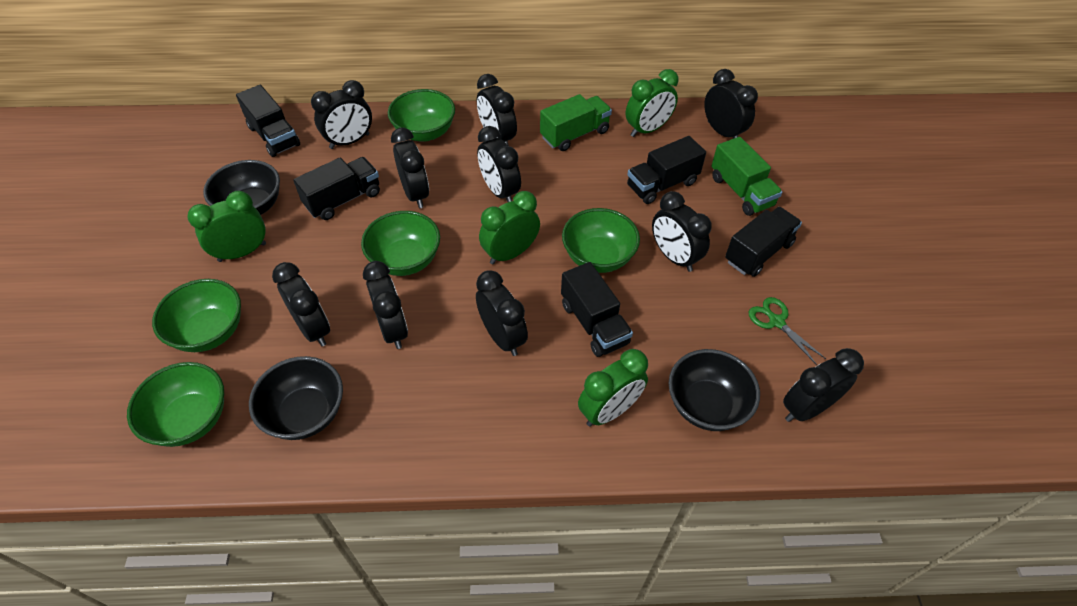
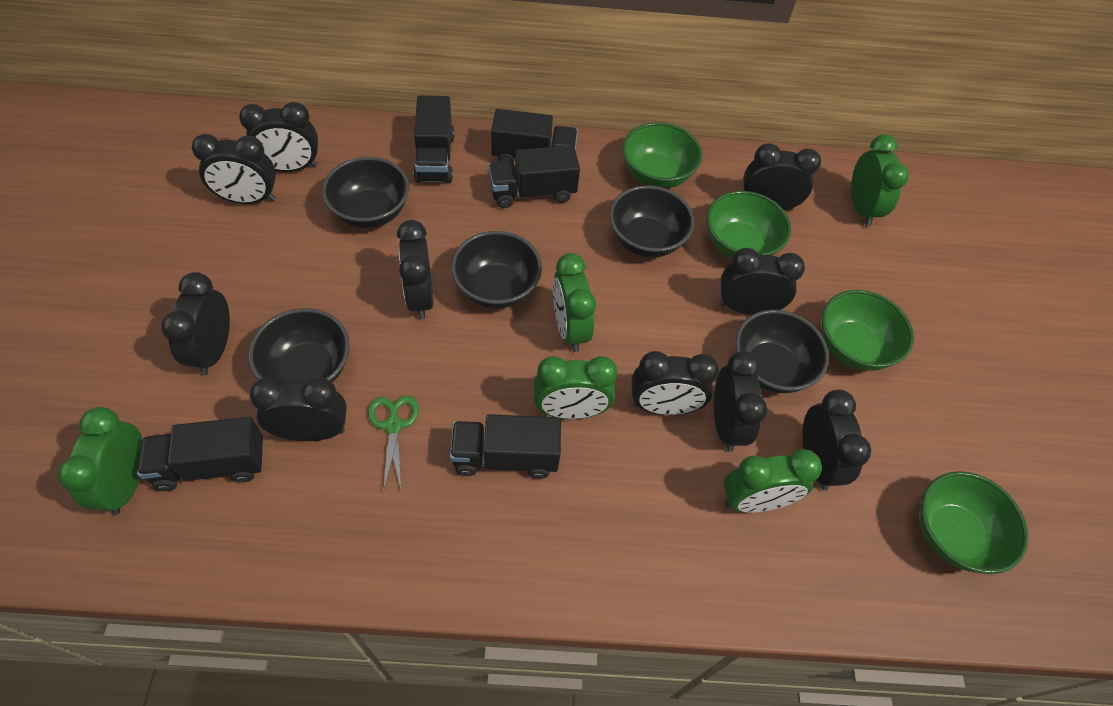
black bowl: [203,160,280,215] [249,356,343,440] [668,349,760,431] = 3 -> [248,308,350,383] [322,157,409,228] [451,231,542,309] [609,185,694,258] [735,310,829,393] = 5
green bowl: [127,362,224,447] [152,279,241,352] [361,211,440,276] [388,89,455,141] [562,208,640,273] = 5 -> [622,122,702,188] [707,191,791,259] [821,290,914,371] [919,471,1028,574] = 4
green clock: [187,191,266,262] [479,191,540,264] [578,349,648,427] [625,69,679,137] = 4 -> [58,407,142,515] [534,356,618,419] [553,253,596,352] [723,449,822,512] [851,134,909,226] = 5
green truck: [540,94,612,151] [711,137,782,216] = 2 -> none = 0

